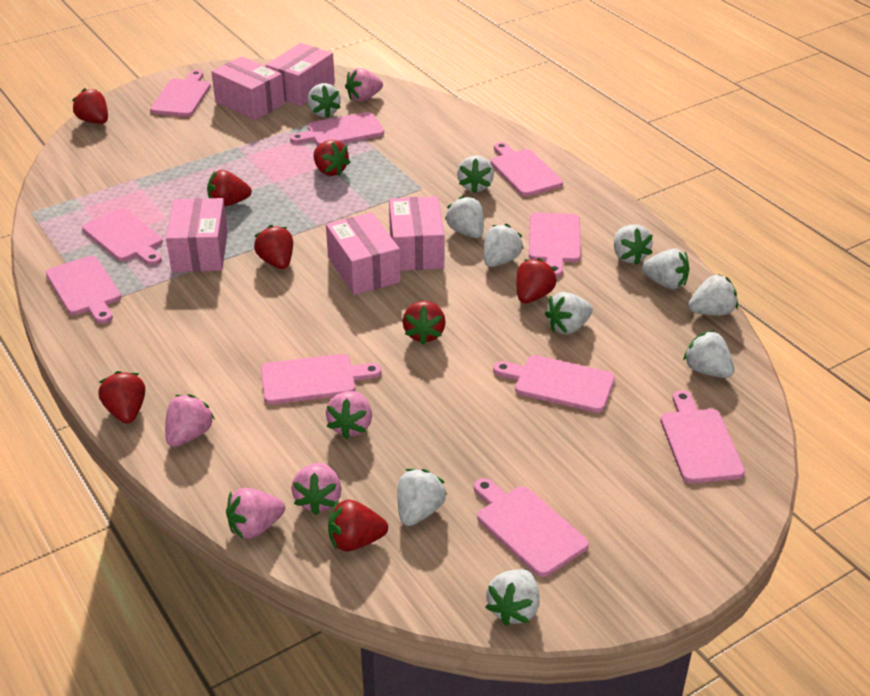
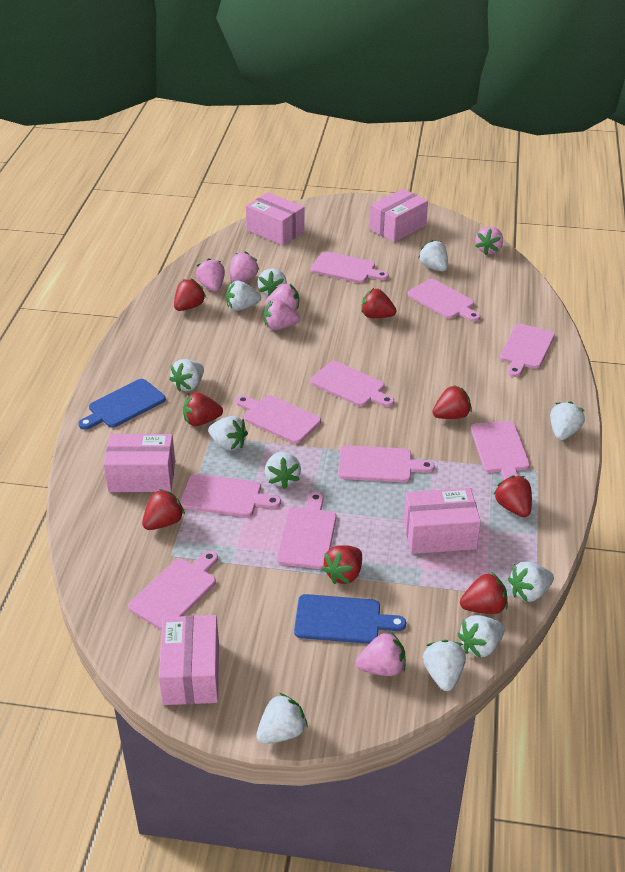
blue cutting board: none = 0 -> [78,379,166,430] [294,594,406,644] = 2
pink strawberry: [165,394,215,447] [226,488,285,539] [291,463,342,515] [326,391,372,439] [345,68,383,102] = 5 -> [196,258,225,291] [230,252,259,283] [264,283,299,311] [264,299,300,330] [356,632,406,676] [475,226,503,255] = 6

